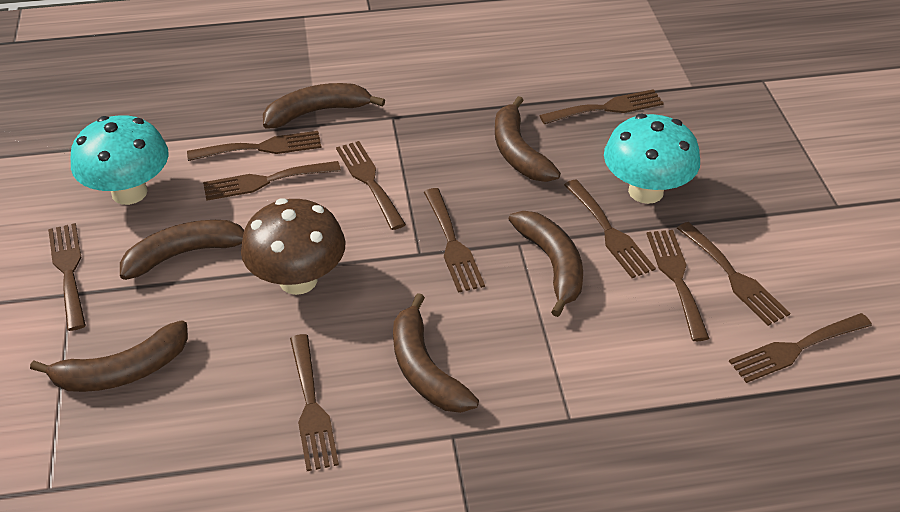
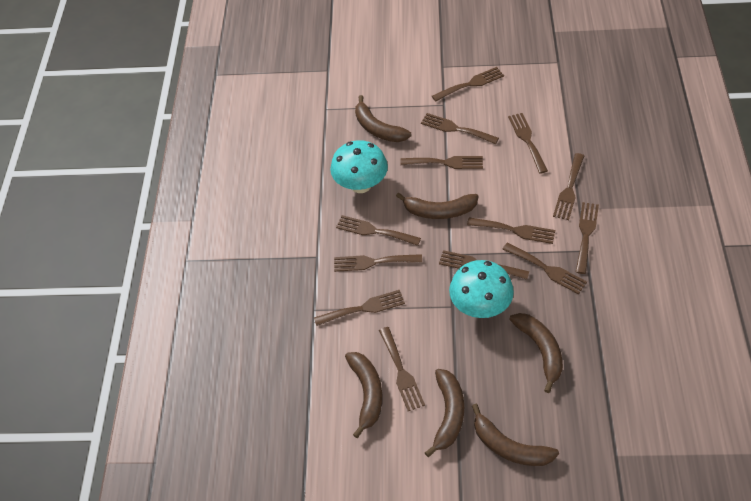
brown fork: [48,223,86,331] [187,131,322,161] [203,161,341,201] [290,334,339,471] [336,141,406,230] [424,188,485,293] [539,89,664,124] [564,179,656,278] [647,230,710,341] [677,222,790,326] [729,313,872,383] = 11 -> [314,290,405,326] [334,254,422,272] [336,215,421,246] [379,327,425,411] [400,156,483,169] [421,113,499,144] [432,67,504,102] [439,250,529,280] [467,218,555,244] [502,243,587,294] [508,113,548,174] [553,153,584,220] [576,202,599,274] = 13
brown mushroom: [241,198,346,295] = 1 -> none = 0

